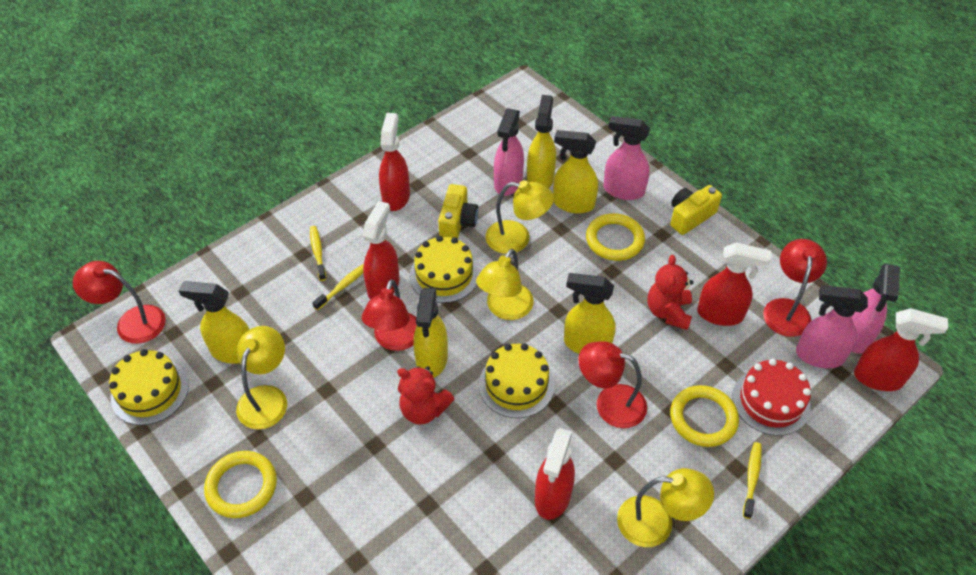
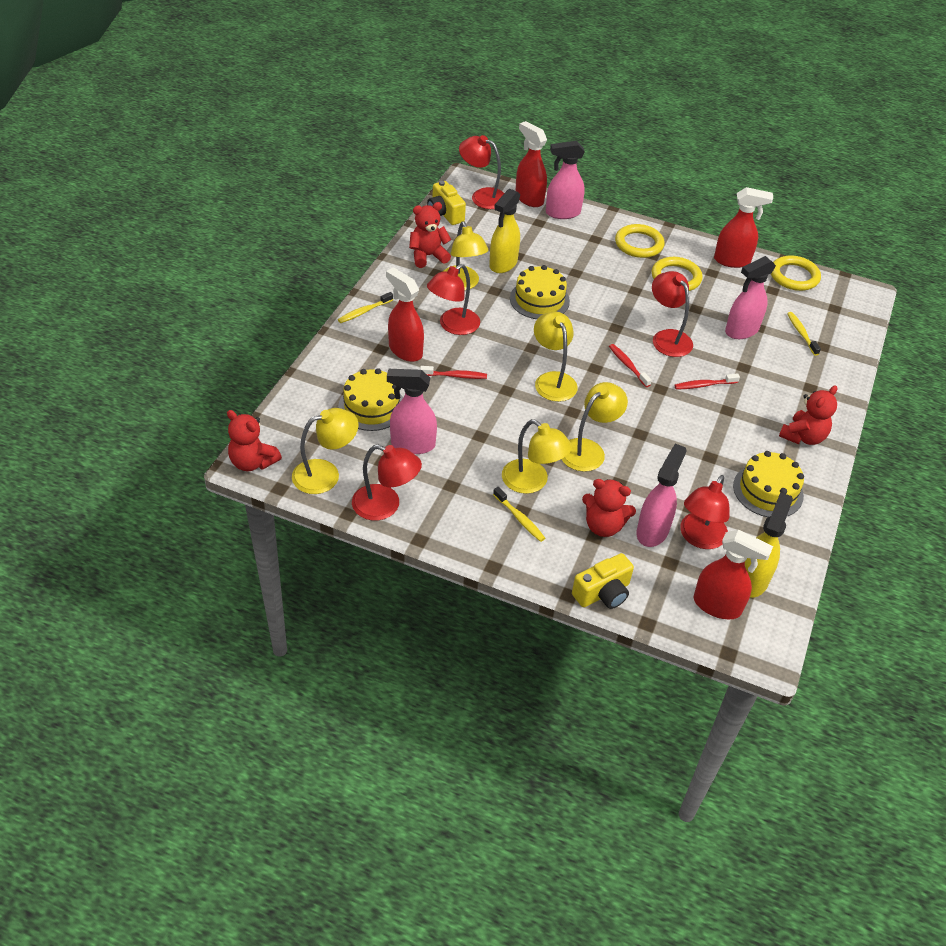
red cake: [733,359,811,436] = 1 -> none = 0
red lamp: [73,261,166,344] [362,279,417,351] [578,341,647,428] [763,239,827,337] = 4 -> [352,445,422,521] [427,264,480,335] [459,135,504,209] [652,271,693,357] [680,475,729,549] = 5
red spray bottle: [362,201,399,300] [379,113,410,211] [535,428,575,520] [697,242,771,326] [854,308,948,391] = 5 -> [386,267,424,362] [515,121,547,207] [694,530,773,619] [714,187,773,268] = 4
red teddy bear: [397,366,454,424] [647,255,694,330] = 2 -> [227,410,282,471] [409,202,451,268] [582,479,636,537] [779,385,838,445] = 4
red toothbrush: none = 0 -> [420,366,487,379] [609,344,652,387] [675,373,740,390] = 3
yellow lamp: [236,326,287,429] [476,249,534,320] [485,180,554,254] [617,468,714,547] = 4 -> [292,408,358,494] [443,222,488,290] [502,419,572,494] [534,311,578,402] [562,382,628,472] = 5
yellow spray bottle: [179,281,250,364] [413,288,448,378] [527,95,556,189] [553,130,598,213] [564,273,615,354] = 5 -> [489,189,520,273] [745,492,793,598] = 2

